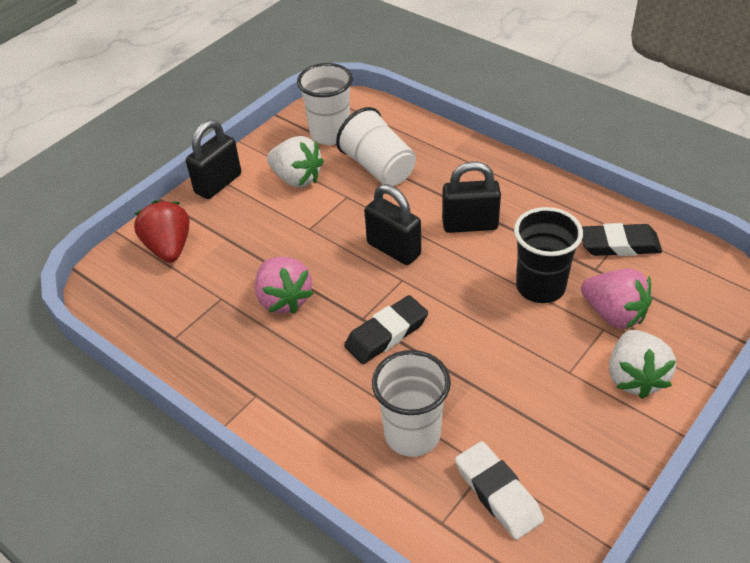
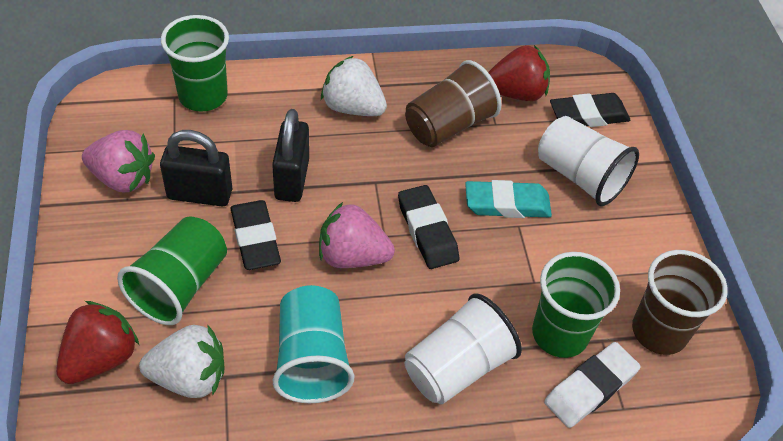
black cup: [514,207,583,303] = 1 -> none = 0
black eraser: [344,295,428,364] [582,223,662,256] = 2 -> [231,200,281,270] [398,185,459,269] [550,93,630,127] = 3
black padlock: [186,120,241,199] [365,184,421,265] [442,161,501,233] = 3 -> [160,130,232,206] [272,109,309,202] = 2
brown cup: none = 0 -> [405,60,502,147] [632,250,728,355] = 2
green cup: none = 0 -> [117,216,227,325] [161,15,229,112] [532,252,620,358] = 3
red strawberry: [134,200,189,263] = 1 -> [56,301,139,384] [488,45,550,101] = 2
turquoise cup: none = 0 -> [273,285,354,403] = 1
turquoise eraser: none = 0 -> [465,180,552,218] = 1
white cup: [297,63,353,145] [336,107,416,186] [372,350,451,457] = 3 -> [405,293,522,404] [538,116,639,206] = 2

